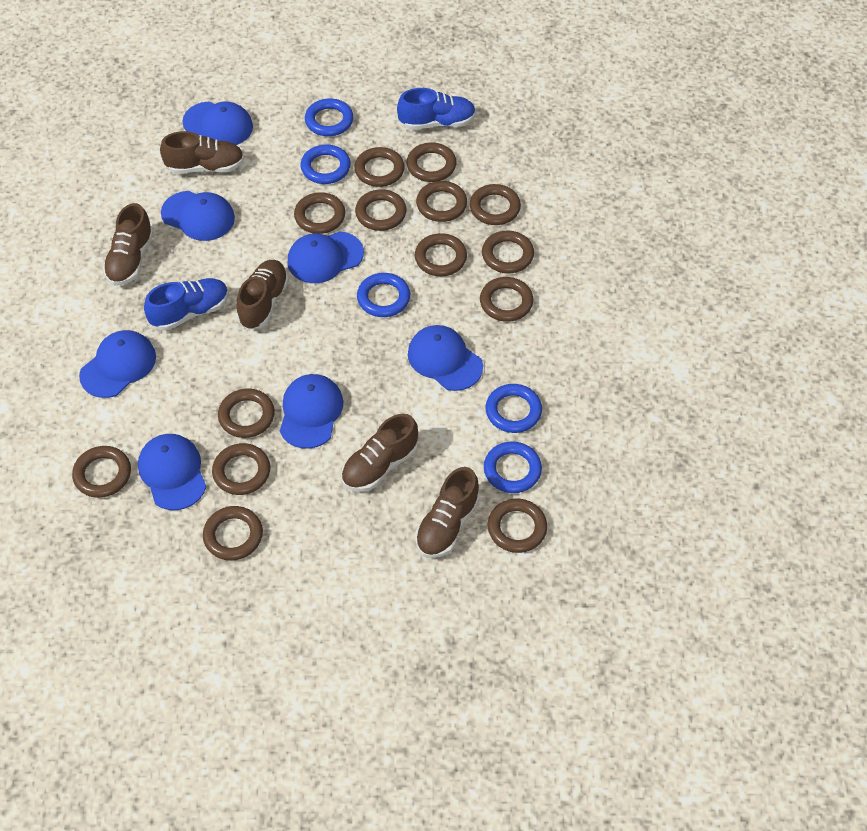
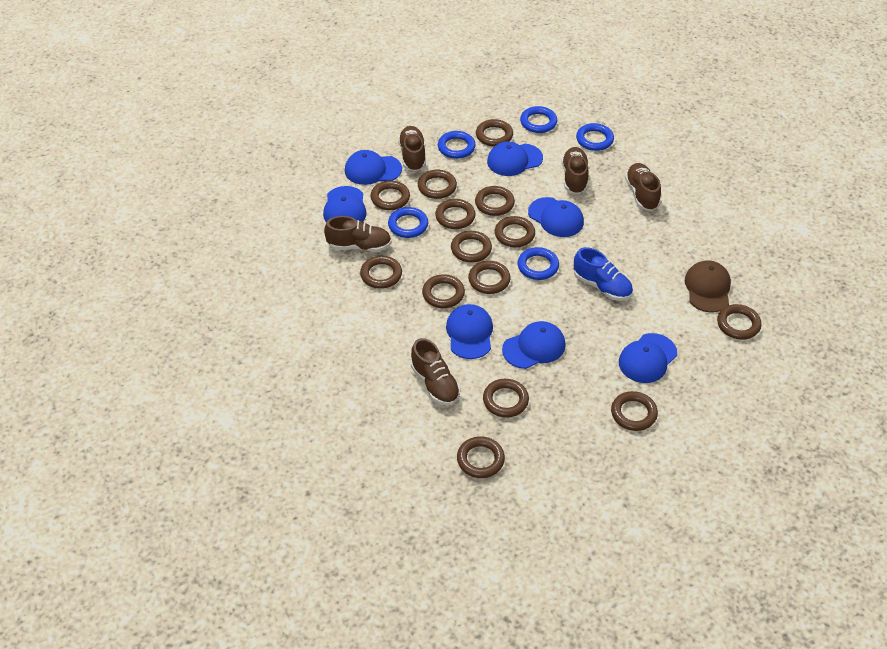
blue shoe: [144,278,229,330] [397,88,476,130] = 2 -> [574,247,633,301] = 1
brown cap: none = 0 -> [685,260,731,312] = 1

